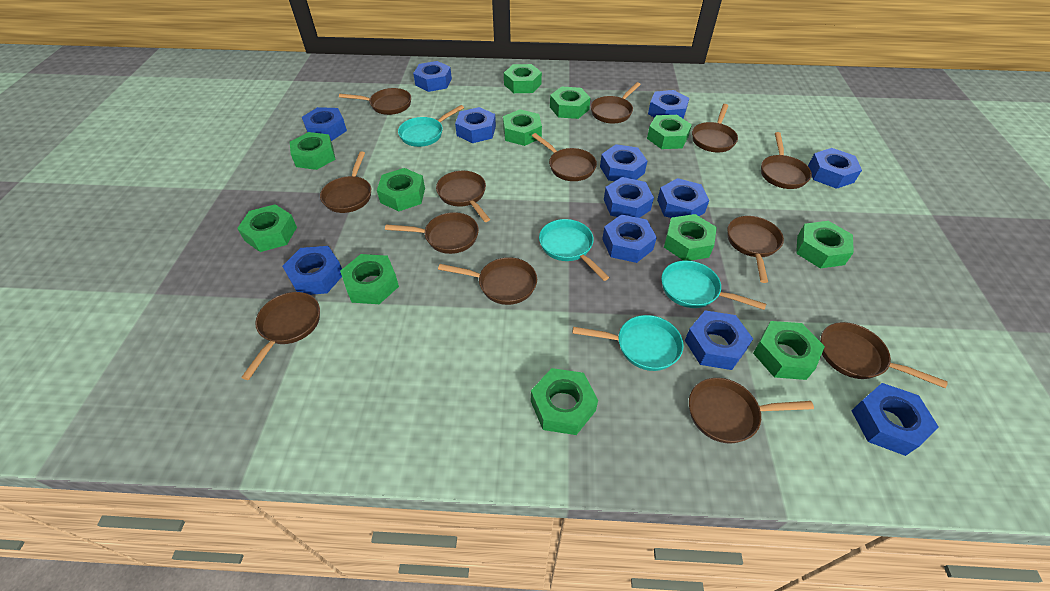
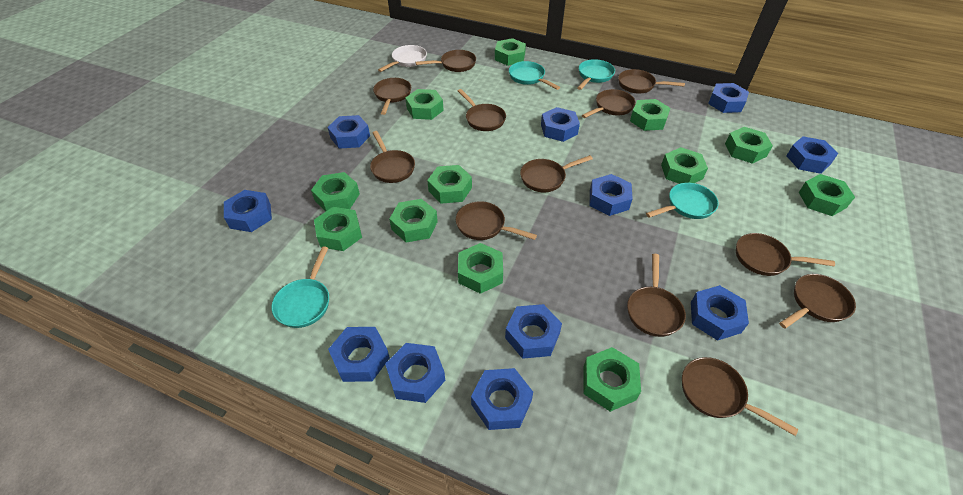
blue nut: [282,246,342,295] [302,107,347,141] [413,61,452,92] [455,107,496,143] [600,144,647,181] [602,214,657,263] [604,177,654,218] [648,90,689,119] [657,178,709,218] [685,310,753,370] [808,148,862,189] [851,383,939,456] = 12 -> [224,190,272,232] [327,115,370,149] [328,327,390,382] [385,343,445,403] [471,368,533,430] [505,304,562,359] [541,107,580,142] [590,174,633,216] [691,285,749,341] [708,83,749,113] [787,136,838,174] = 11
brown pan: [241,292,320,380] [320,151,371,213] [339,88,411,115] [385,212,479,254] [436,171,490,222] [438,257,537,305] [532,133,597,181] [591,82,641,124] [689,378,814,444] [692,104,738,152] [727,216,784,283] [761,132,812,189] [820,322,948,388] = 13 -> [370,131,415,183] [373,78,411,115] [416,50,476,72] [456,201,537,240] [458,89,506,131] [520,155,593,192] [582,89,636,118] [618,69,685,93] [627,254,686,337] [682,357,798,436] [736,233,835,276] [779,274,856,328] = 12
white pan: none = 0 -> [378,45,427,72] = 1

